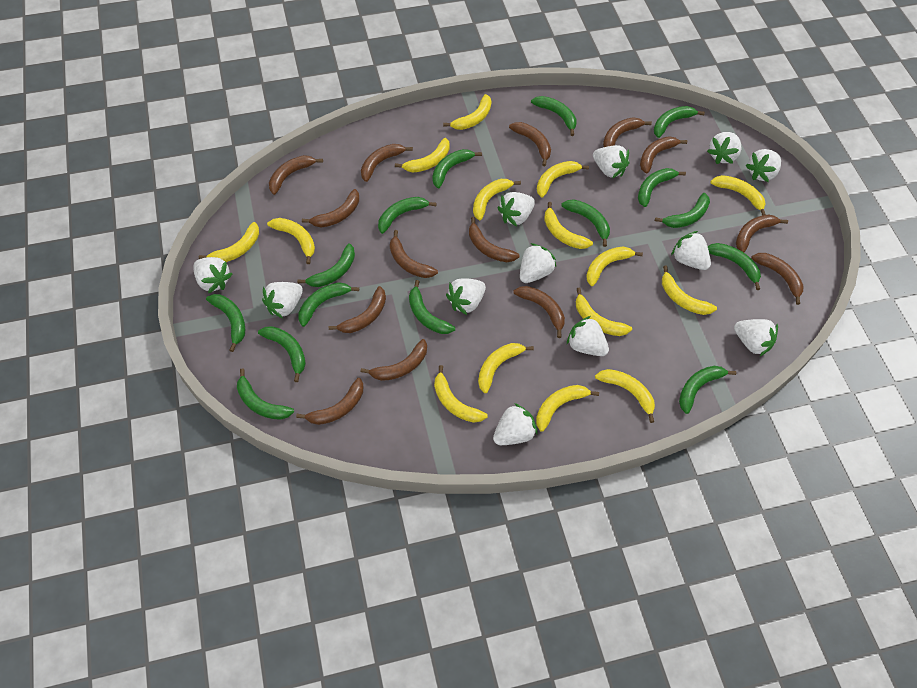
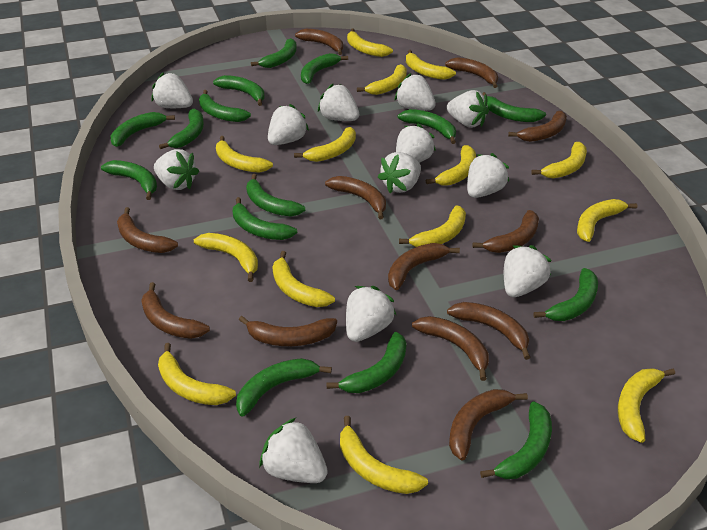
brown banana: [269,155,323,195] [296,378,363,425] [302,189,359,228] [329,286,386,333] [361,144,413,182] [361,339,427,381] [390,230,438,278] [469,217,520,262] [509,122,551,166] [513,286,565,338] [603,117,652,147] [640,136,687,174] [736,214,788,252] [751,253,804,305] = 14 -> [117,207,178,253] [141,282,210,339] [239,316,337,346] [295,29,343,55] [325,176,386,219] [388,243,460,290] [412,316,489,381] [445,57,498,88] [447,302,530,360] [449,389,528,461] [473,210,539,253] [508,111,567,142] = 12
yellow banana: [199,222,259,262] [267,218,315,264] [395,138,449,173] [434,365,488,423] [443,94,492,130] [473,179,521,220] [478,343,534,393] [536,385,599,432] [537,161,589,198] [544,202,593,249] [576,288,632,336] [586,247,643,286] [595,369,655,423] [662,266,717,315] [711,175,766,215] = 15 -> [158,343,236,405] [194,233,258,282] [216,136,273,173] [272,251,335,307] [294,127,356,162] [340,416,428,494] [347,29,393,57] [357,64,407,95] [399,205,466,247] [406,50,456,80] [426,145,476,186] [531,142,587,178] [577,199,637,242] [618,368,675,443] = 14

